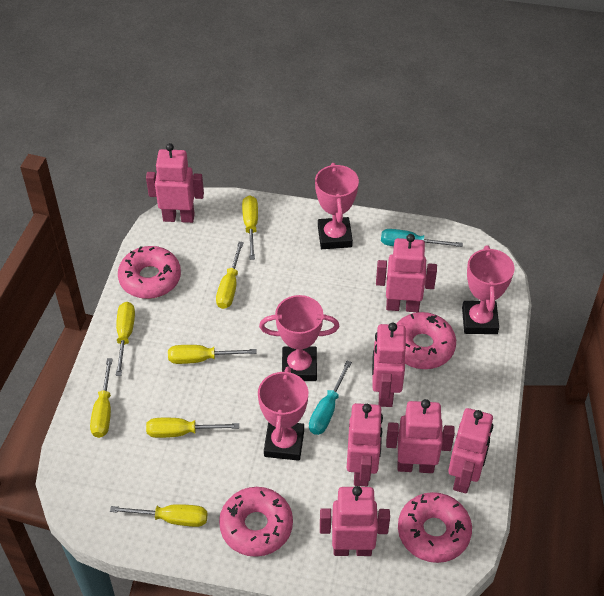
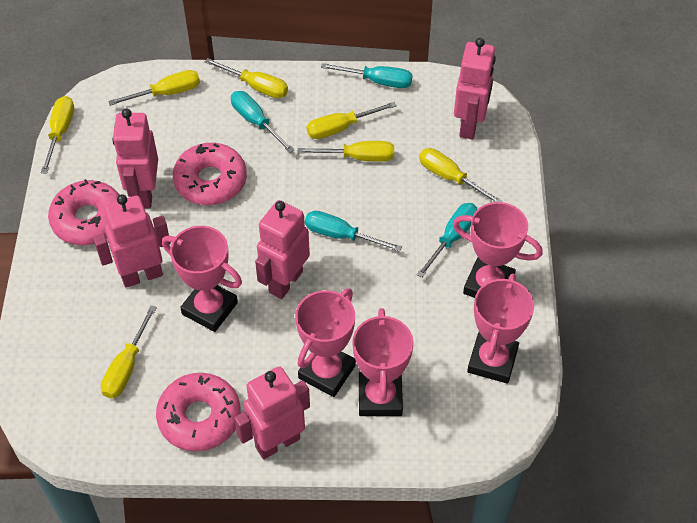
pink donut: [118,246,181,299] [219,487,293,557] [396,312,456,369] [398,492,472,563] = 4 -> [48,179,120,245] [156,373,241,452] [173,143,247,205] = 3
pink robot: [146,143,204,223] [320,486,390,556] [347,403,383,487] [372,323,406,407] [376,234,437,312] [386,399,455,473] [448,408,493,494] = 7 -> [93,194,171,288] [112,108,158,208] [234,366,310,459] [255,200,310,299] [454,38,496,139] = 5
pink trophy: [258,366,308,461] [259,295,339,381] [315,163,359,249] [462,246,514,334] = 4 -> [162,226,242,332] [295,288,356,397] [352,308,413,416] [453,202,543,298] [467,274,534,384] = 5
turquoise screwdriver: [309,361,352,435] [381,229,463,247] = 2 -> [231,91,294,153] [305,211,402,252] [321,63,413,88] [417,203,477,278] = 4

